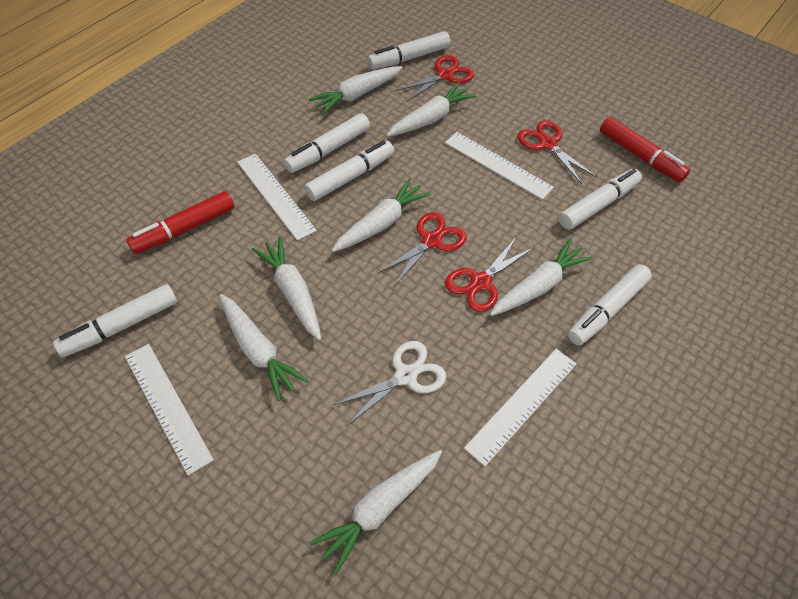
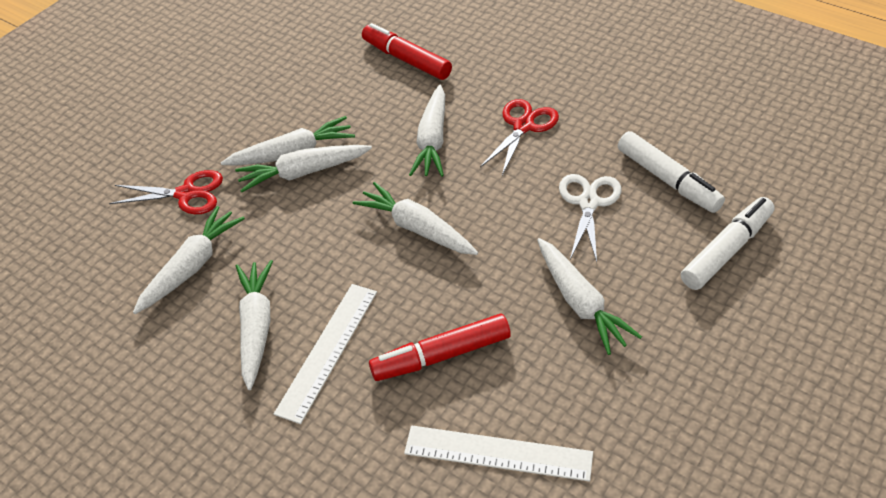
red scissors: [377,212,466,287] [395,55,474,102] [445,236,533,312] [517,120,597,184] = 4 -> [109,170,223,214] [480,99,559,175] = 2
white marker: [53,284,177,357] [284,113,370,173] [304,141,394,201] [367,31,450,70] [559,169,642,230] [568,264,652,345] = 6 -> [618,131,725,213] [681,197,775,290] = 2
white ruler: [125,344,214,476] [237,154,317,241] [445,132,554,200] [464,349,576,466] = 4 -> [274,284,377,424] [404,425,593,481] = 2

